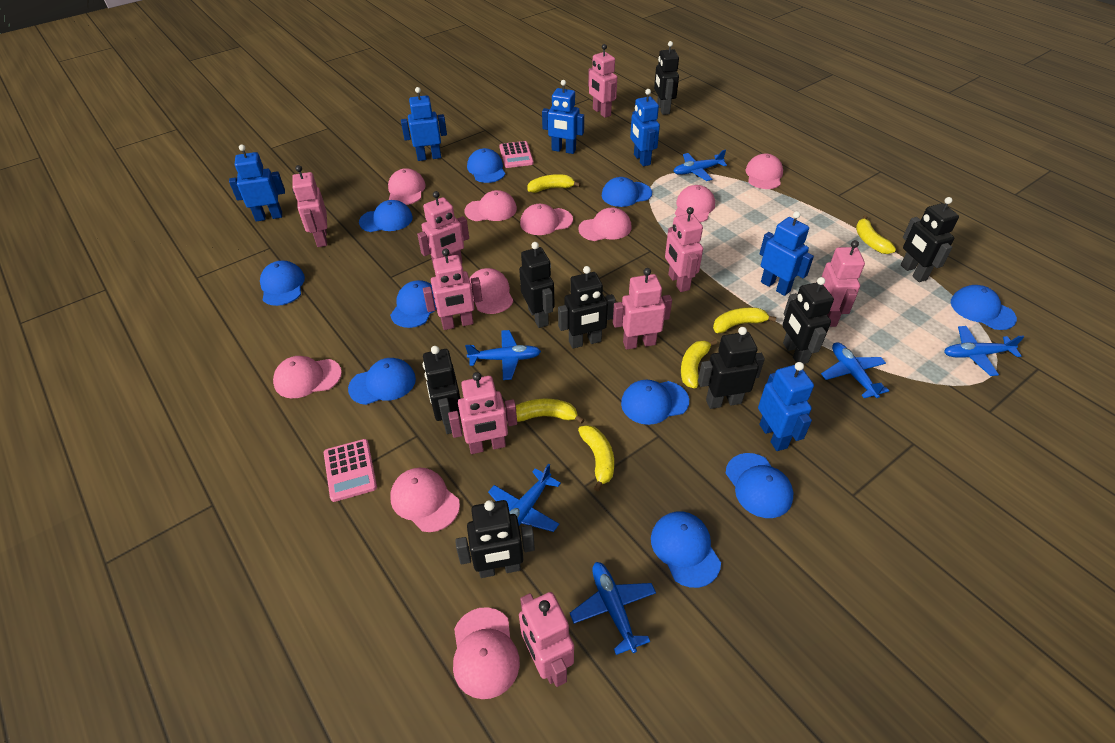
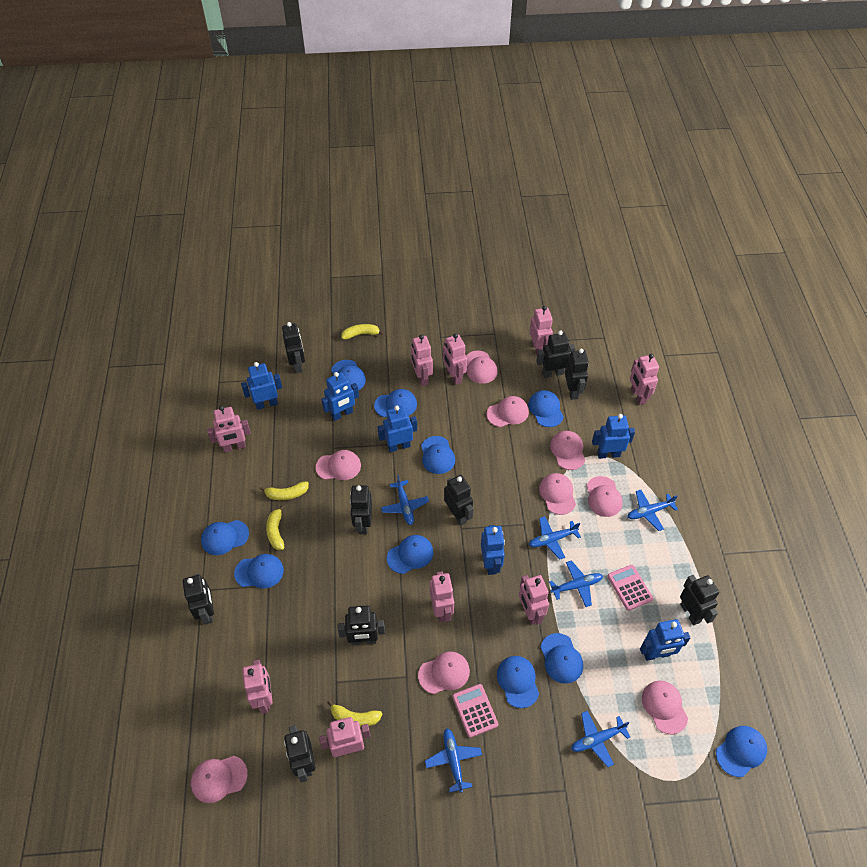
black robot: [423,346,460,434] [455,500,535,578] [519,242,555,328] [558,266,616,349] [654,41,679,115] [698,327,765,409] [782,277,834,364] [901,197,959,282] = 8 -> [183,574,214,625] [282,322,305,374] [284,725,316,783] [337,606,385,645] [350,485,372,534] [444,475,474,526] [536,330,575,378] [565,348,589,400] [680,575,719,626] = 9
pink cap: [273,356,342,398] [388,168,426,205] [390,468,460,532] [453,607,520,699] [464,190,517,221] [469,268,513,314] [520,204,573,235] [578,207,632,241] [675,185,715,222] [746,153,783,189] = 10 -> [191,756,248,803] [316,450,361,480] [418,651,470,694] [466,351,498,384] [487,396,529,427] [539,473,576,515] [550,431,585,470] [587,476,623,517] [642,681,688,734] = 9
yellow banana: [516,399,584,424] [527,174,581,193] [578,425,614,492] [681,340,717,389] [713,307,777,333] [856,215,896,254] = 6 -> [260,481,309,500] [266,505,284,550] [327,700,382,727] [341,324,384,339] = 4

